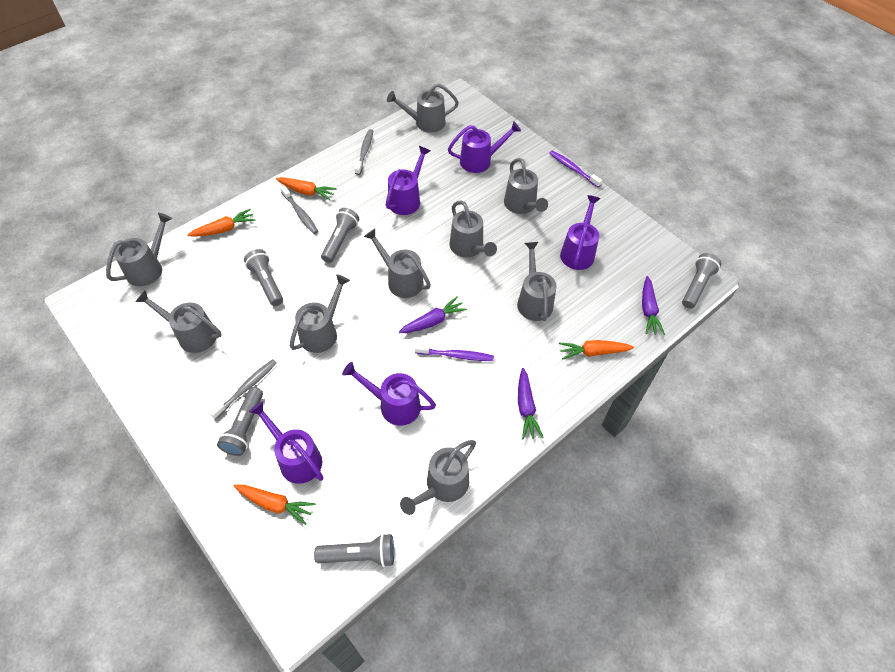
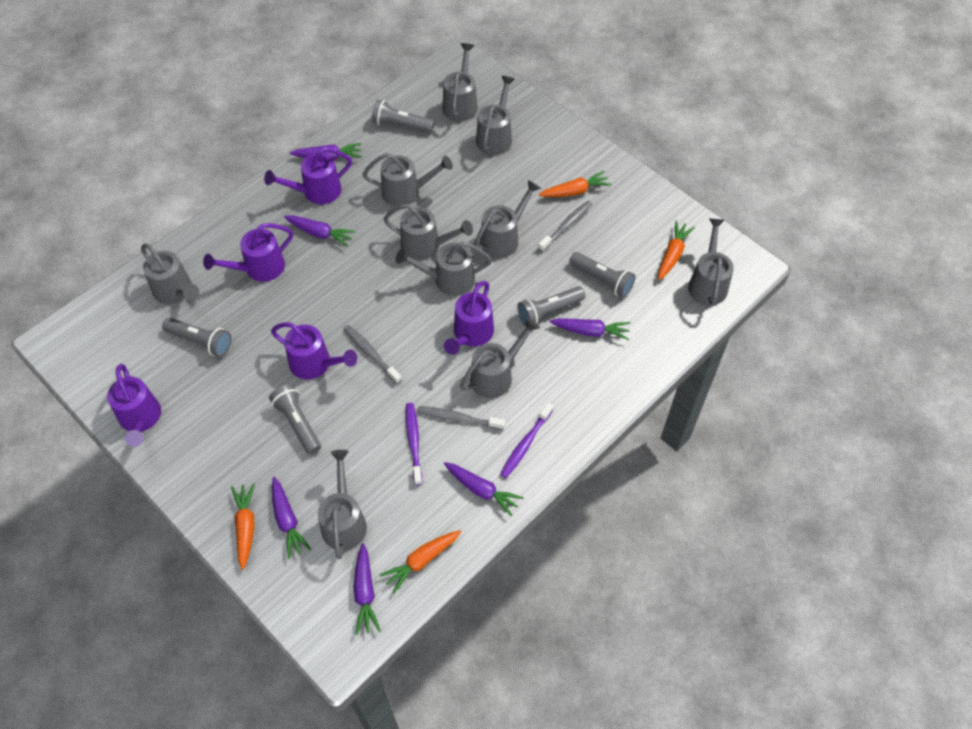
grey watering can: [106,213,172,286] [135,291,222,353] [290,274,350,353] [364,229,431,298] [387,83,459,133] [400,440,476,515] [449,200,497,257] [504,158,548,214] [517,242,557,321] = 9 -> [141,243,199,304] [318,450,367,559] [363,153,453,207] [383,204,473,260] [396,242,492,296] [443,43,478,121] [460,318,540,398] [474,180,541,258] [476,76,515,155] [688,218,734,306] = 10
purple carrot: [398,296,467,333] [518,368,544,439] [642,276,665,335] = 3 -> [272,477,311,559] [284,215,356,246] [290,143,362,160] [354,543,381,635] [444,462,524,517] [550,318,630,340] = 6

